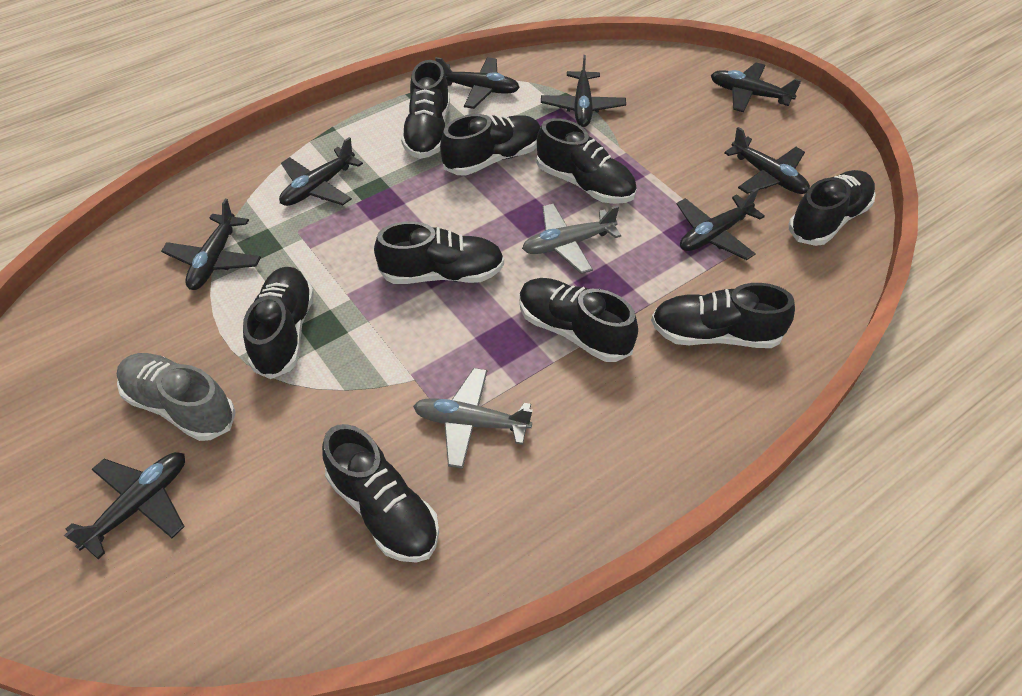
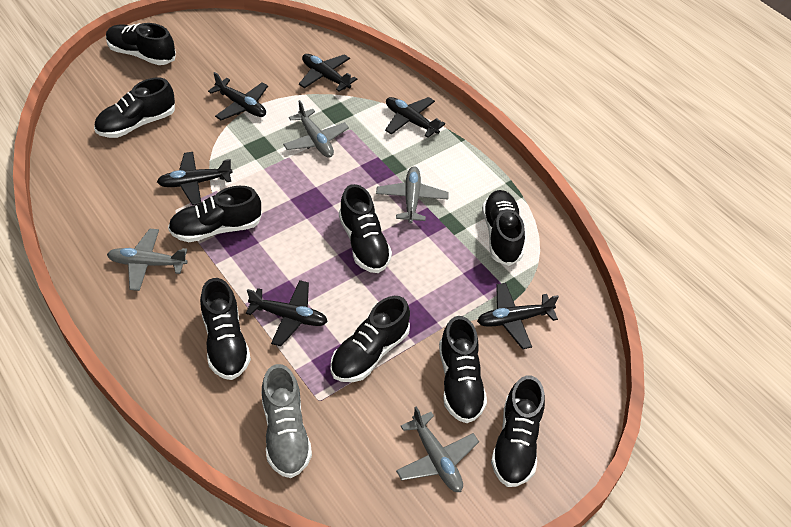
black plane: [64,452,185,559] [161,199,261,290] [279,137,363,206] [435,57,520,109] [541,55,626,127] [677,188,765,260] [711,62,802,112] [724,127,810,194] = 8 -> [157,152,233,205] [208,72,268,120] [246,280,328,346] [299,54,357,92] [385,97,445,138] [477,283,559,349] = 6
grey plane: [413,368,533,469] [522,203,621,274] = 2 -> [107,229,188,291] [283,100,349,158] [376,166,449,223] [396,406,479,492] = 4

